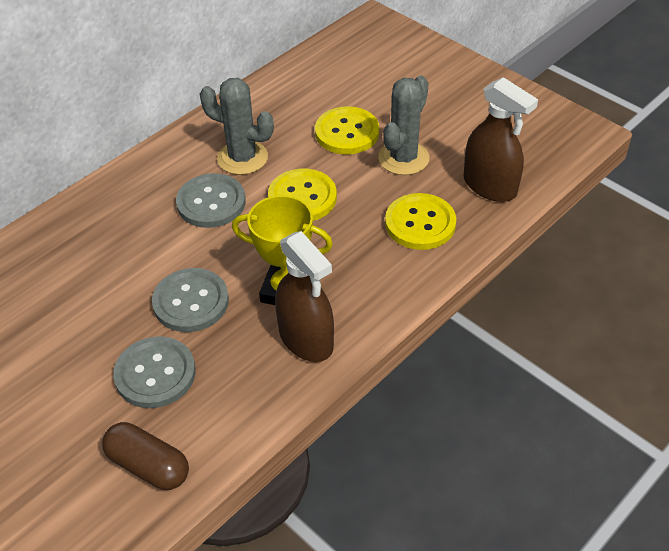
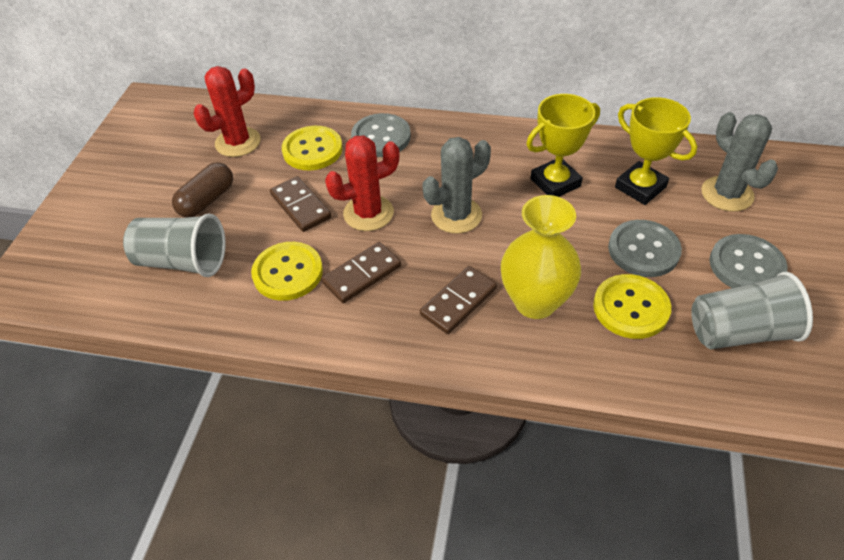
brown domino: none = 0 -> [270,176,331,232] [321,242,401,303] [420,266,497,334] = 3
brown spray bottle: [275,231,334,362] [464,77,538,202] = 2 -> none = 0
grey cup: none = 0 -> [123,214,226,277] [691,272,813,349] = 2
red cactus: none = 0 -> [194,66,261,157] [325,135,399,231] = 2
yellow trophy: [232,195,333,305] = 1 -> [526,94,600,197] [615,97,697,205] = 2
yellow vase: none = 0 -> [501,195,581,319] = 1

